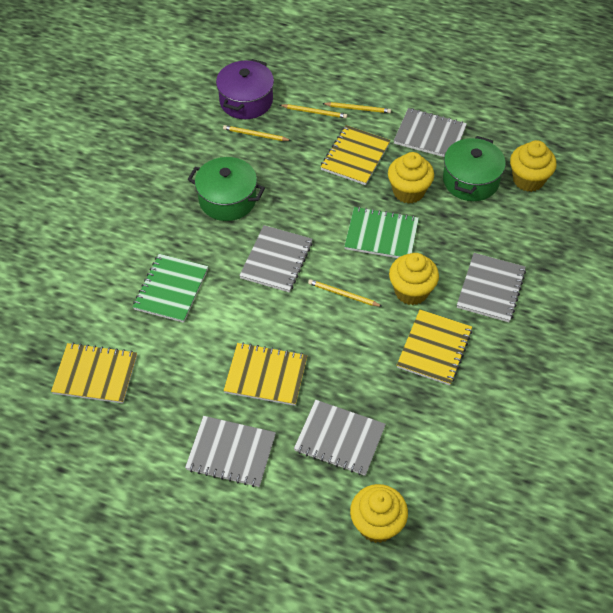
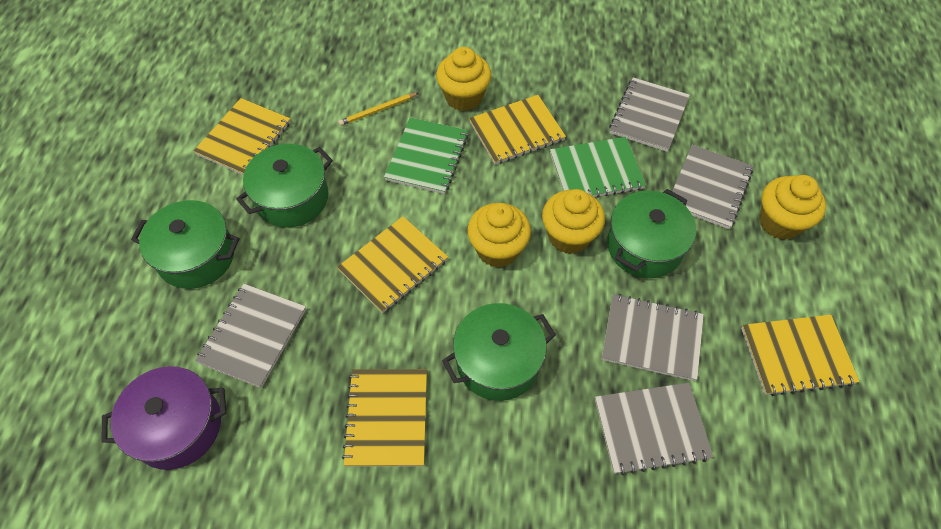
green pot: [188,157,265,221] [443,136,506,201] = 2 -> [131,200,239,289] [236,144,333,227] [442,303,556,401] [607,189,696,278] = 4
yellow notebook: [51,343,137,403] [223,342,308,406] [321,125,391,185] [397,310,472,385] = 4 -> [194,98,291,175] [337,216,448,313] [342,369,427,467] [469,95,566,165] [741,315,860,396] = 5
yellow pencil: [223,125,291,141] [280,104,347,118] [308,279,383,307] [322,102,391,113] = 4 -> [338,93,419,126] = 1

